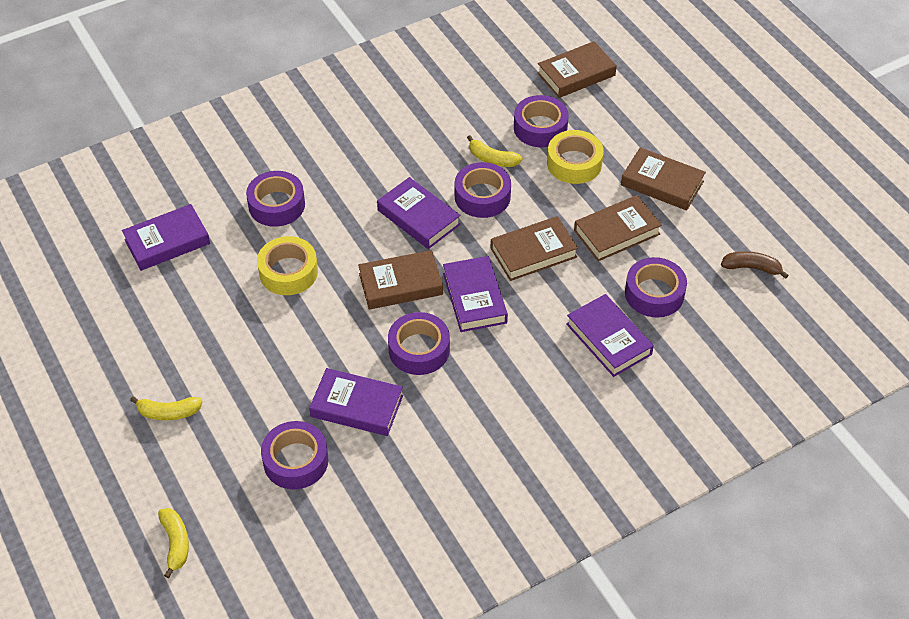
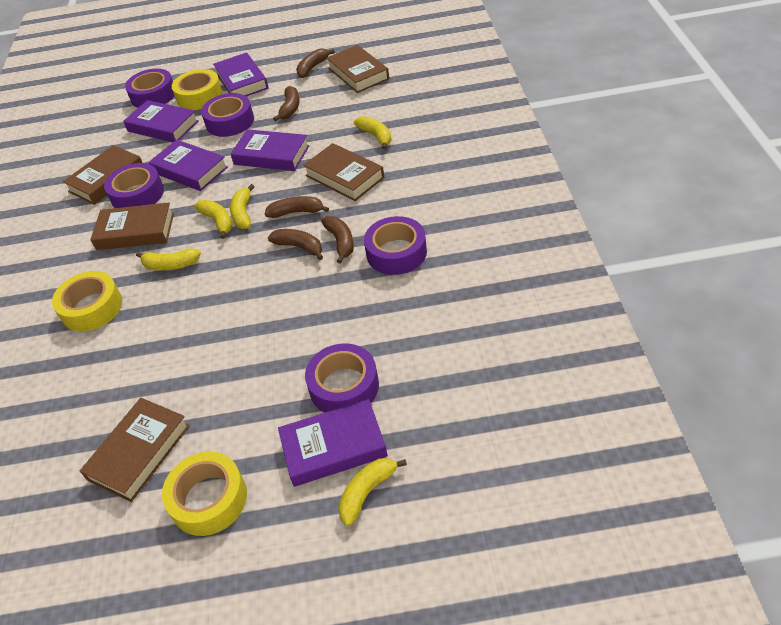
brown banana: [721,251,789,279] = 1 -> [265,196,329,218] [268,229,323,260] [273,86,300,121] [296,49,335,78] [321,216,354,263] = 5
purple tape: [246,171,305,227] [261,421,329,489] [388,312,450,375] [455,162,511,218] [514,95,569,147] [625,257,687,317] = 6 -> [104,163,164,208] [125,69,174,108] [201,93,254,137] [305,344,379,413] [364,216,427,275] = 5
yellow banana: [130,396,203,420] [158,508,189,578] [467,135,523,167] = 3 -> [136,248,201,271] [194,200,233,239] [230,184,254,229] [338,458,407,526] [354,116,391,150] = 5
yellow tape: [257,236,318,295] [547,130,604,184] = 2 -> [52,271,123,332] [162,452,247,536] [172,69,223,110] = 3

